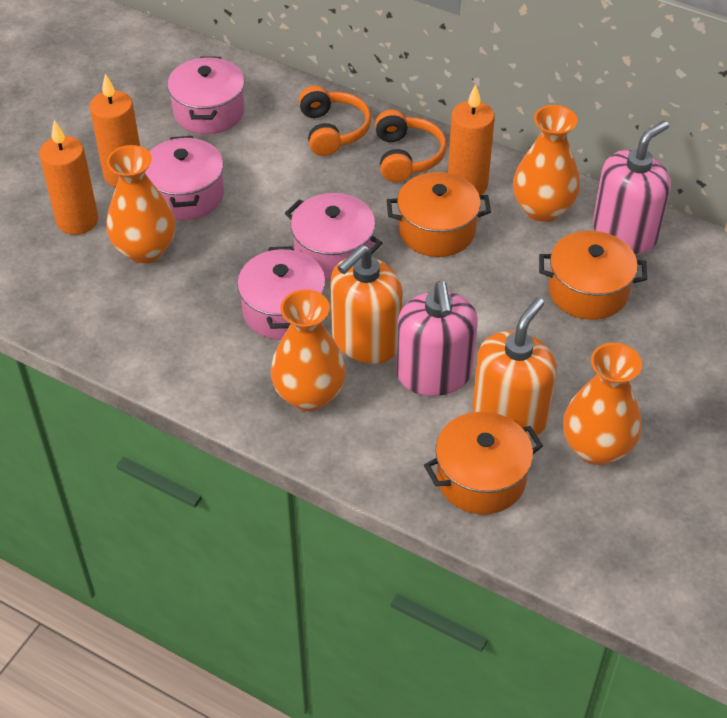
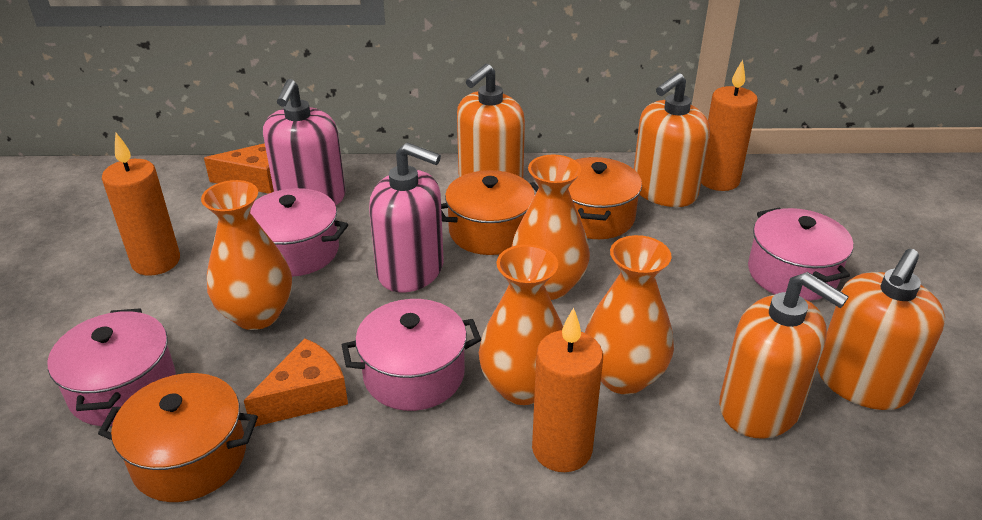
orange cheese: none = 0 -> [204,143,274,194] [244,338,348,427] = 2
orange headphones: [299,86,371,156] [375,110,447,182] = 2 -> none = 0
orange soap dispenser: [330,245,403,364] [472,298,557,439] = 2 -> [457,64,525,178] [634,73,710,207] [719,272,849,439] [818,249,945,410] = 4

